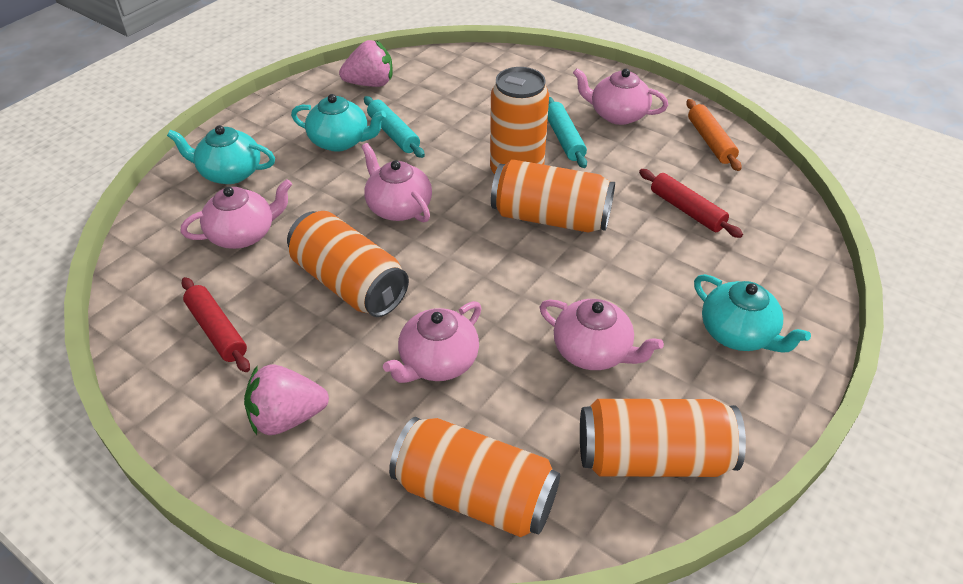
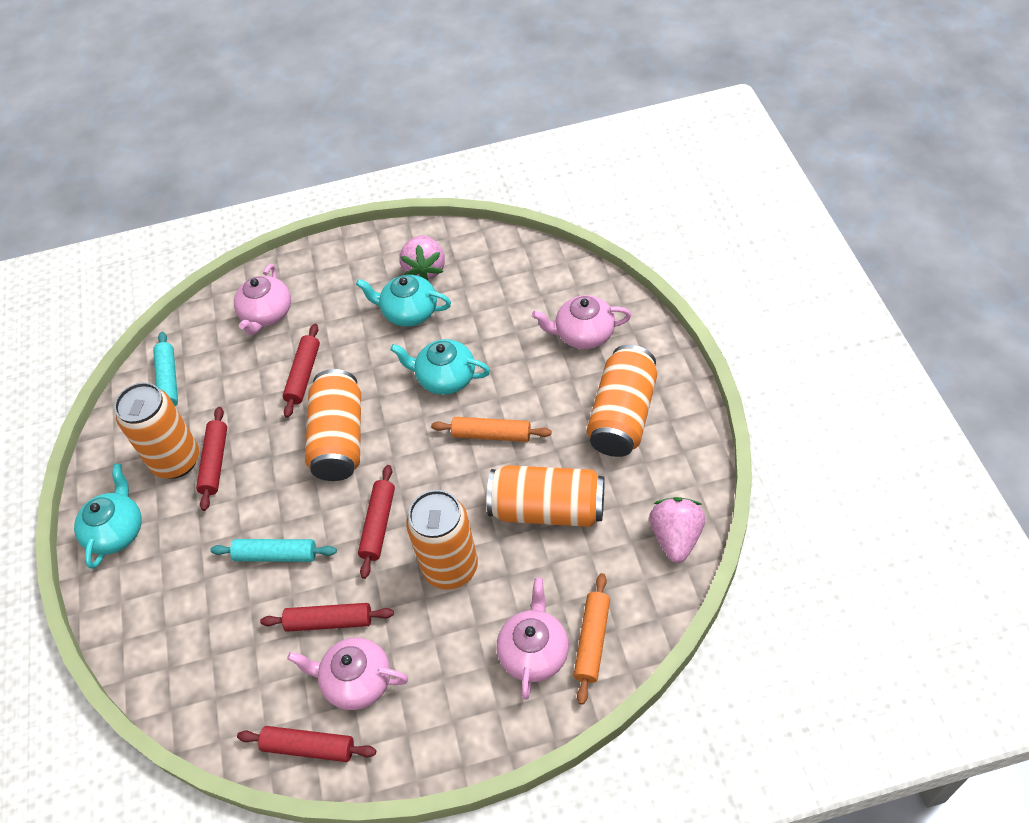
orange rolling pin: [686,99,742,171] = 1 -> [431,417,551,442] [574,573,610,705] = 2
pink teapot: [181,179,292,249] [361,143,432,222] [383,301,482,383] [540,299,664,370] [573,68,668,125] = 5 -> [234,264,291,335] [287,637,408,710] [497,578,569,700] [532,295,632,349] = 4
red rolling pin: [181,277,250,372] [639,169,743,238] = 2 -> [196,407,227,511] [237,726,376,762] [260,603,394,632] [283,324,320,418] [358,465,395,579] = 5

